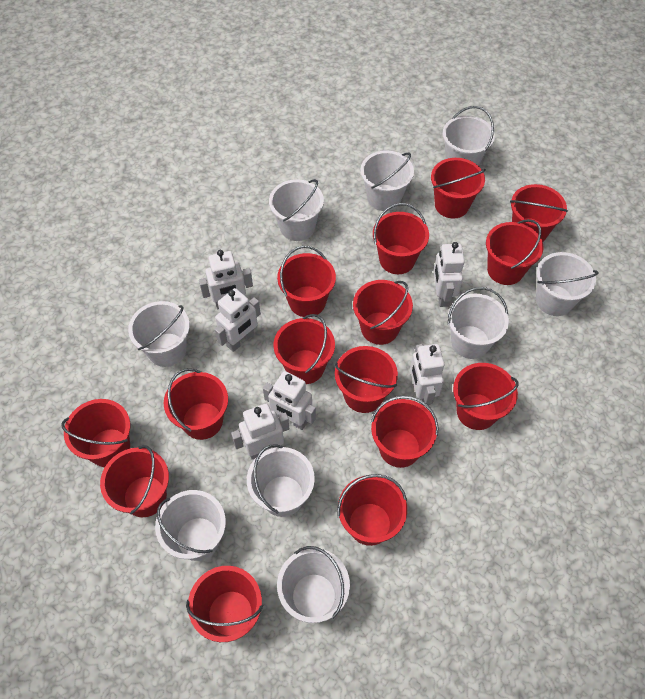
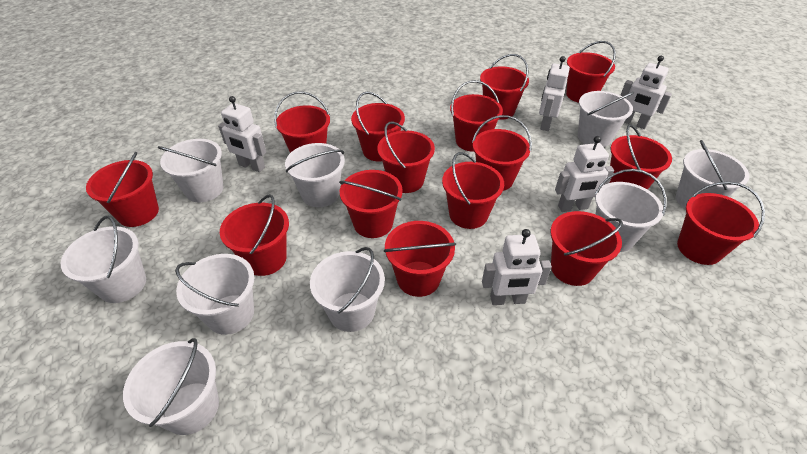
white robot: [199,250,253,309] [215,288,261,352] [231,404,289,459] [263,371,316,430] [410,344,444,406] [434,242,465,307] = 6 -> [218,96,266,172] [482,229,552,305] [539,56,570,131] [555,136,614,212] [620,56,672,129] = 5

